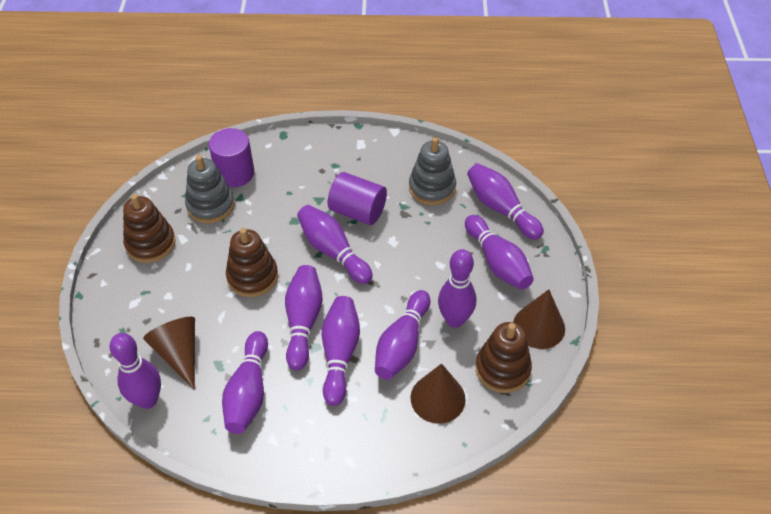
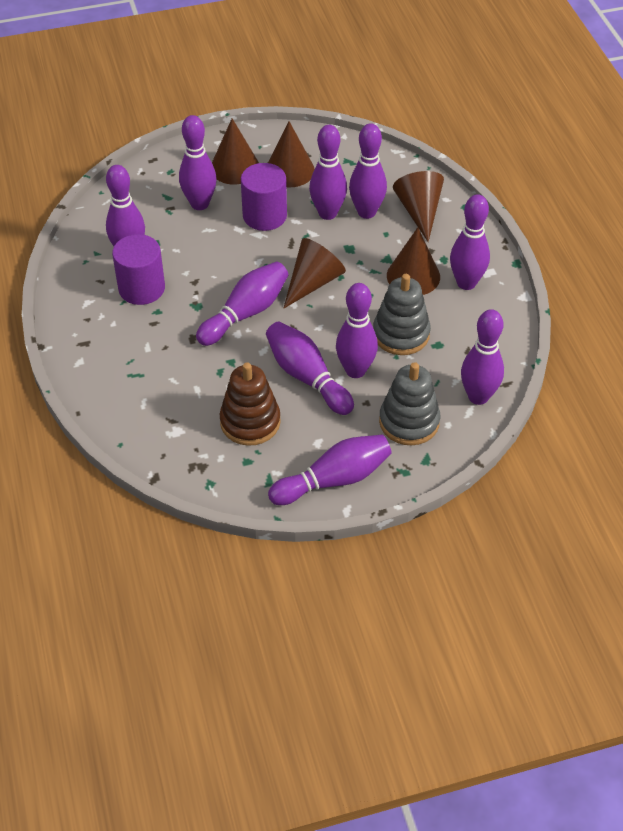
brown cone: [143,317,195,390] [411,363,466,424] [513,289,565,349] = 3 -> [212,119,259,185] [268,121,315,187] [283,238,346,309] [387,227,440,295] [393,171,444,242] = 5
brown stacking toy: [123,194,176,263] [226,228,278,297] [475,322,532,393] = 3 -> [220,363,281,446] = 1
purple bowling pin: [110,333,161,409] [222,331,268,434] [285,265,323,370] [297,205,373,284] [322,296,360,406] [375,290,431,380] [438,249,476,328] [465,215,534,290] [467,163,544,240] = 9 -> [106,165,145,246] [179,115,216,210] [196,262,289,346] [266,321,354,415] [268,435,392,505] [309,125,347,220] [336,283,378,378] [349,123,387,219] [450,194,490,290] [461,309,504,405] = 10

